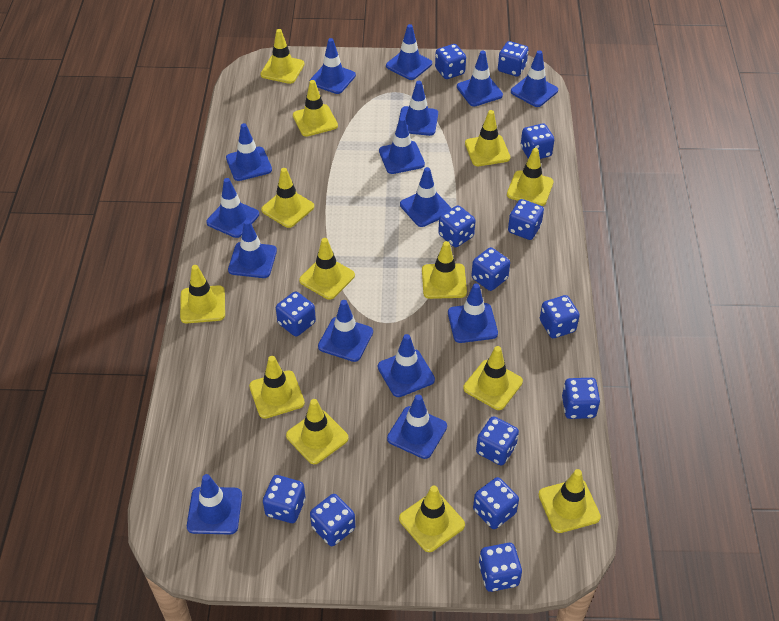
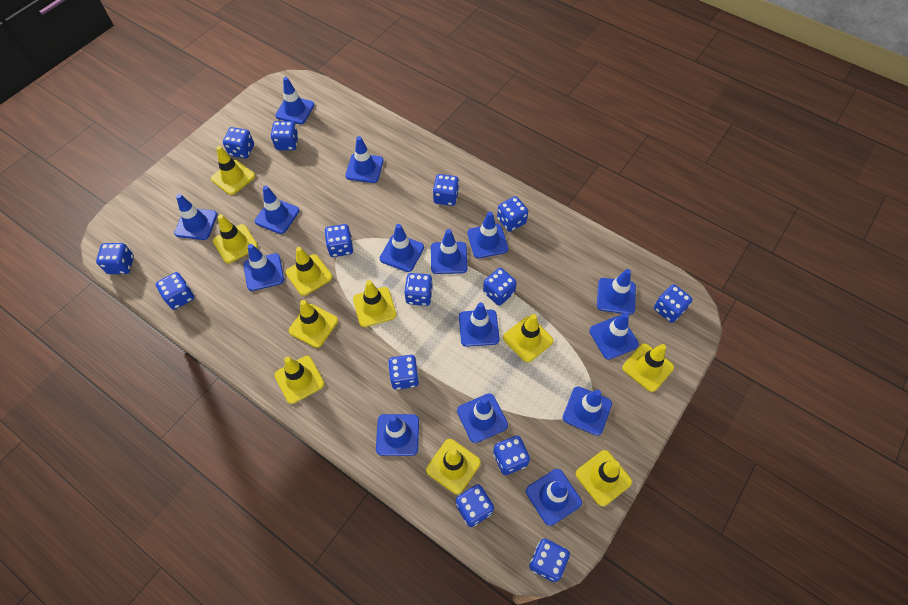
yellow traffic cone: [180,265,225,323] [249,356,305,419] [260,29,305,84] [261,168,314,228] [286,399,349,464] [293,80,338,137] [299,238,355,300] [399,486,465,552] [422,241,467,299] [463,346,523,410] [465,110,510,166] [507,148,553,206] [538,469,601,533] = 13 -> [211,146,255,195] [213,214,258,263] [274,356,325,404] [286,247,332,296] [289,300,338,348] [353,280,397,327] [426,439,481,494] [503,314,553,363] [576,450,632,507] [622,344,674,392] = 10

